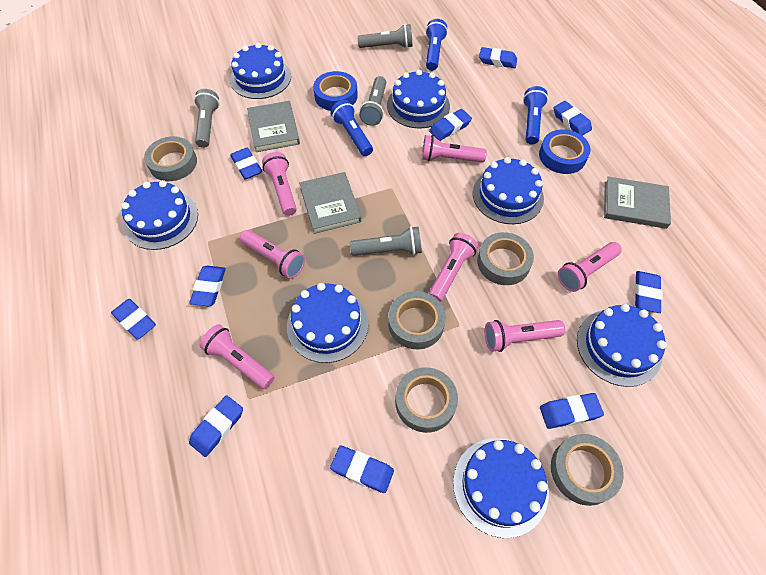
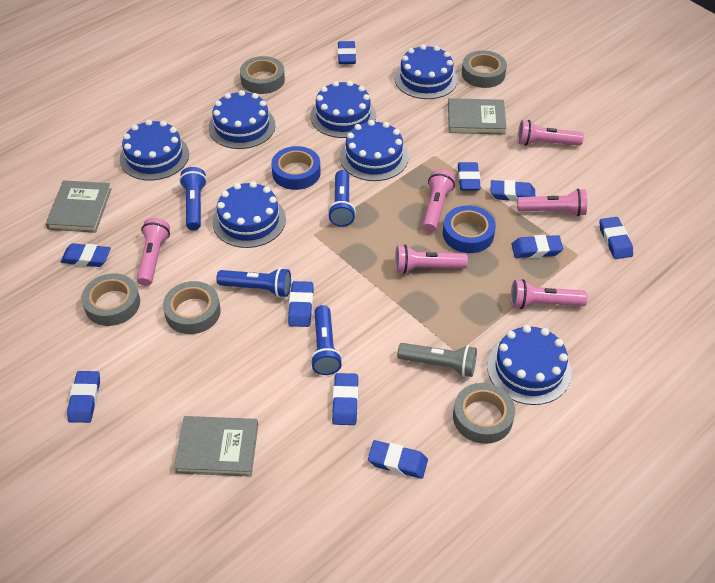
blue flashlight: [330,100,373,156] [426,19,448,71] [523,86,548,145] = 3 -> [179,167,207,230] [216,268,291,297] [310,305,342,375] [328,170,356,227] = 4
grey flashlight: [194,89,220,148] [350,226,422,256] [357,24,412,48] [359,76,386,126] = 4 -> [397,343,477,377] = 1
pink flashlight: [200,324,275,389] [240,230,305,279] [262,152,297,216] [422,135,487,163] [428,233,478,302] [485,320,565,352] [558,242,622,292] = 7 -> [137,218,170,286] [395,245,468,274] [423,169,455,232] [511,279,588,309] [517,189,587,216] [518,120,584,146] = 6

